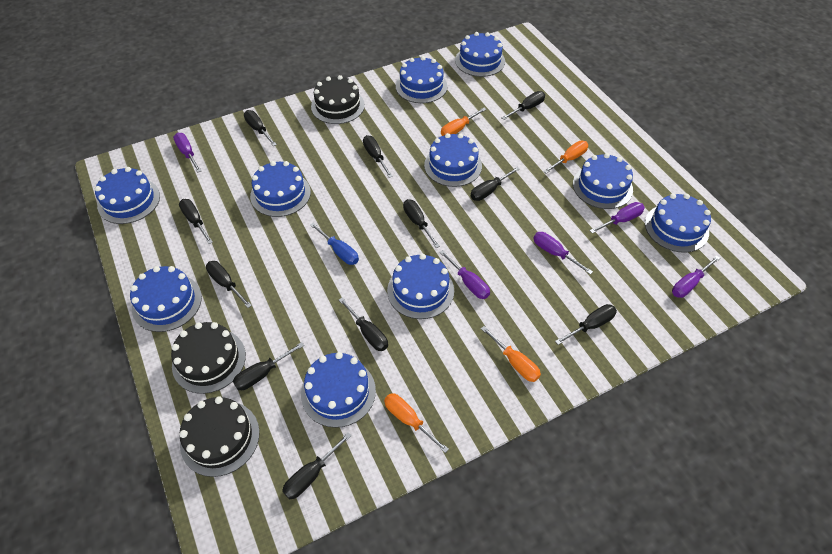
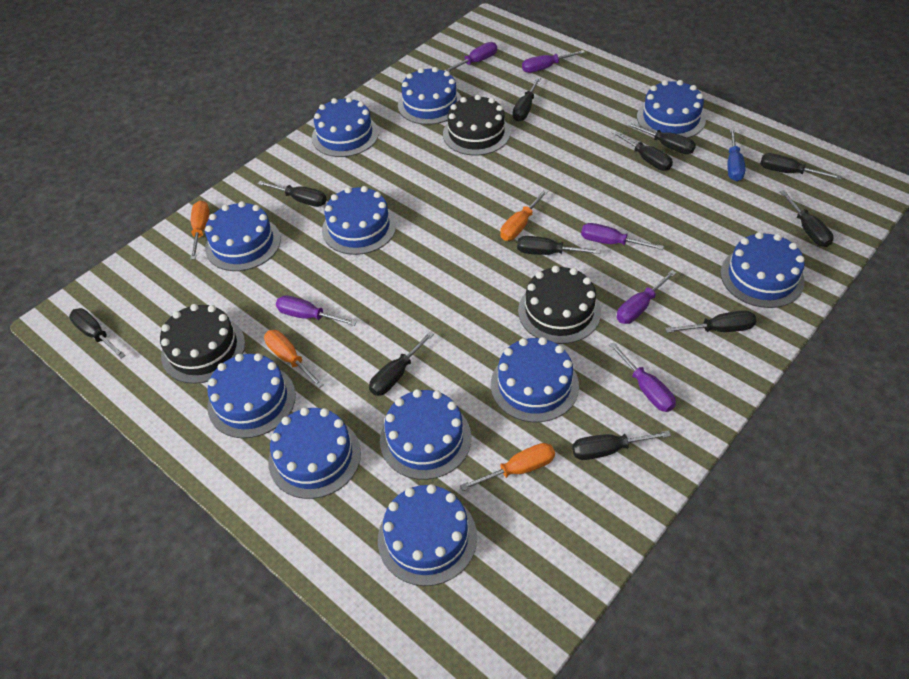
blue cake: [95,167,160,224] [130,266,202,332] [250,161,311,217] [301,352,376,428] [387,254,454,319] [396,56,447,103] [424,133,482,187] [455,32,505,77] [573,153,633,209] [645,194,711,253] = 10 -> [205,201,281,271] [207,353,296,438] [268,407,361,499] [312,97,379,157] [322,186,396,255] [378,484,477,586] [380,389,471,480] [398,67,462,125] [491,337,579,422] [637,80,706,138] [721,232,805,308] = 11
purple screwdriver: [173,133,201,172] [440,250,490,299] [533,232,593,275] [590,202,645,234] [672,256,720,298] = 5 -> [276,295,357,326] [444,42,497,71] [522,50,585,73] [581,223,664,250] [609,342,676,412] [617,270,677,324] = 6

